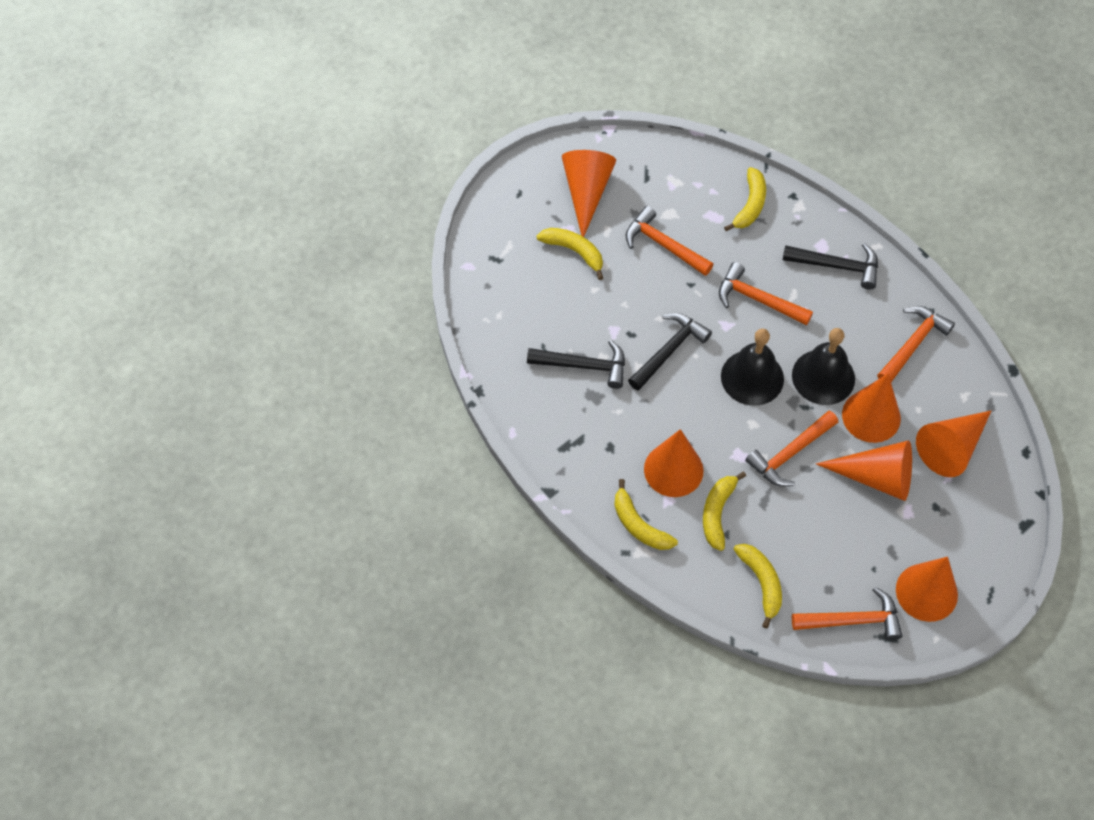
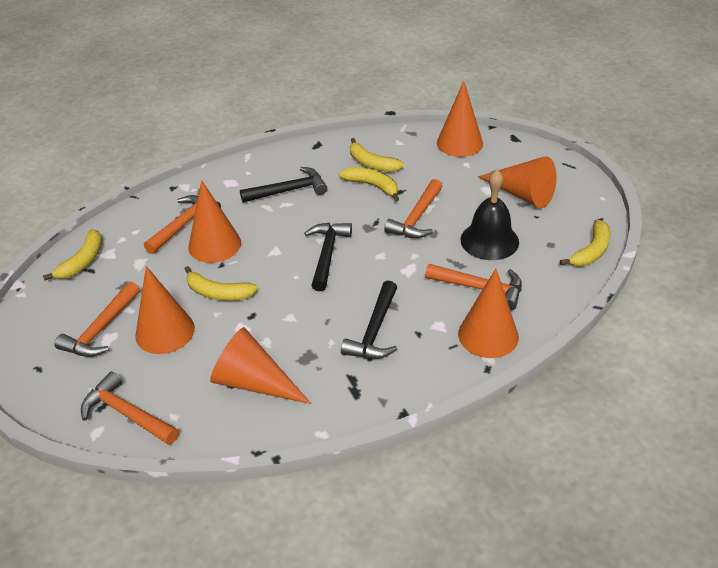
black bell: [721,328,784,406] [792,328,855,405] = 2 -> [461,170,519,260] = 1

